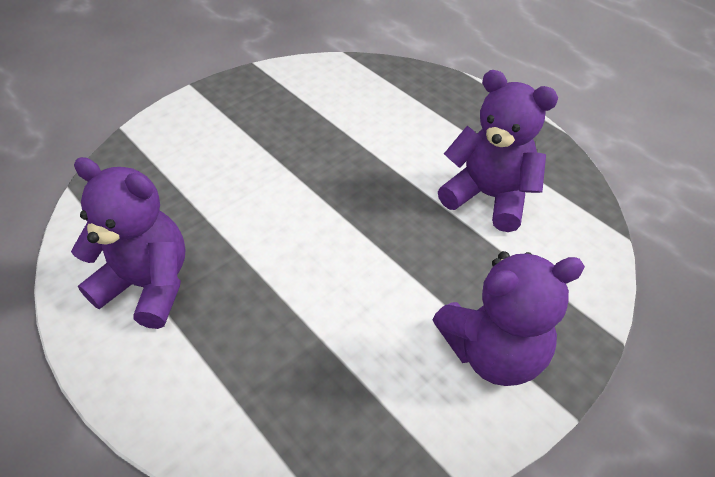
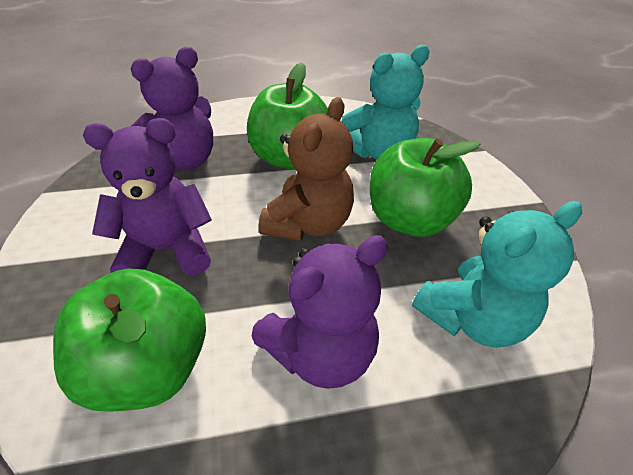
brown teddy bear: none = 0 -> [259,97,354,241] = 1
green apple: none = 0 -> [53,268,206,412] [247,63,328,169] [370,138,481,237] = 3
turquoise teddy bear: none = 0 -> [342,45,430,160] [412,201,582,348] = 2

